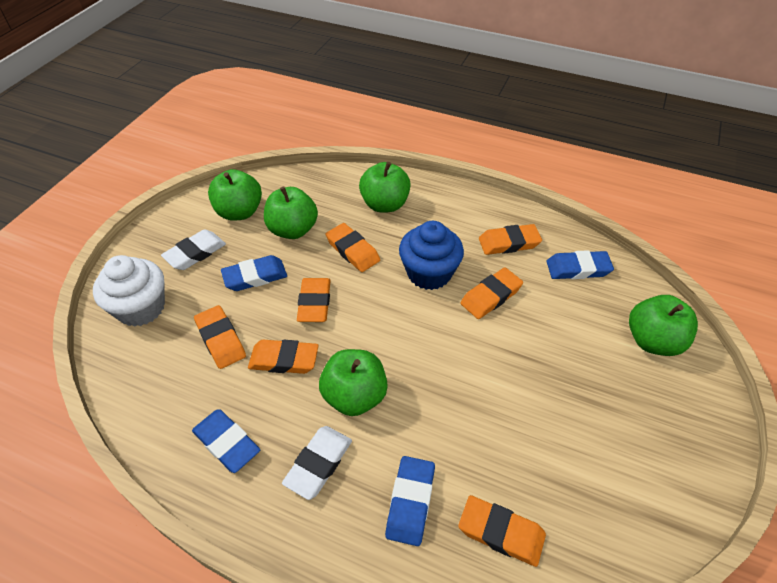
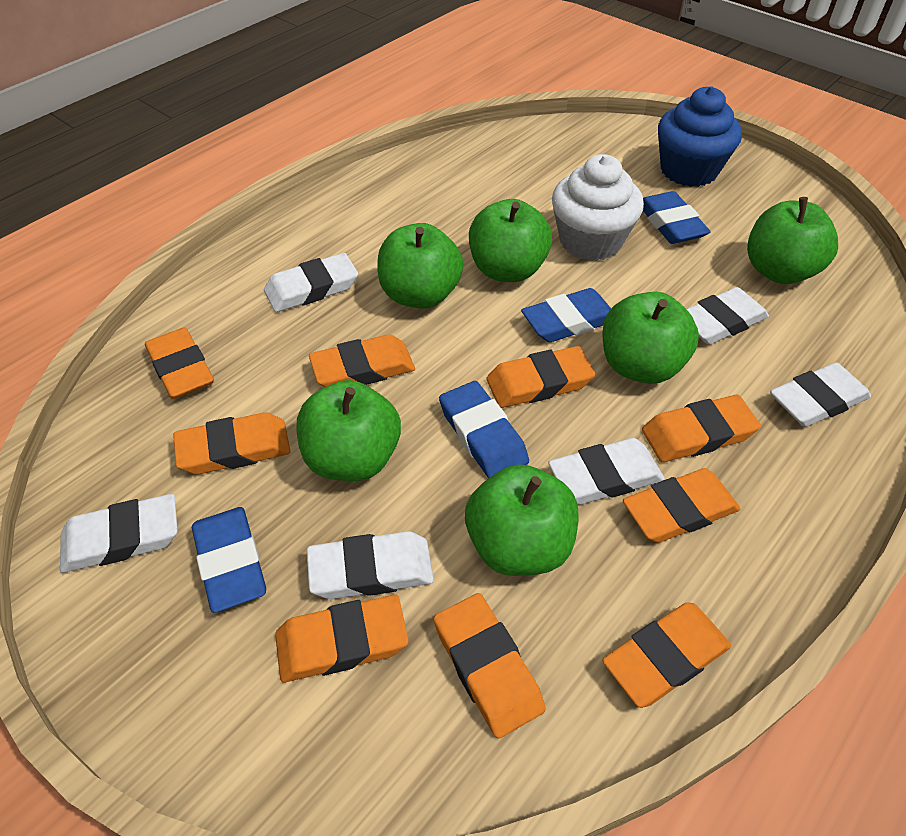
green apple: [208,169,262,221] [264,187,318,239] [319,349,388,416] [359,162,411,213] [629,295,698,356] = 5 -> [296,380,401,481] [377,223,463,309] [465,464,579,576] [469,199,552,282] [602,292,699,384] [747,197,838,284] = 6
orange eraser: [194,305,246,369] [248,340,318,374] [297,278,331,322] [325,223,380,272] [458,495,546,567] [460,267,523,319] [479,224,542,255] = 7 -> [145,327,214,399] [173,412,290,474] [275,595,409,682] [309,334,415,387] [433,593,545,739] [486,346,595,408] [602,602,731,708] [623,468,740,543] [642,395,761,462] = 9
white eraser: [161,229,226,270] [282,426,352,500] = 2 -> [60,494,178,573] [264,253,358,312] [307,531,434,599] [548,438,665,505] [687,287,769,345] [770,362,871,427] = 6

